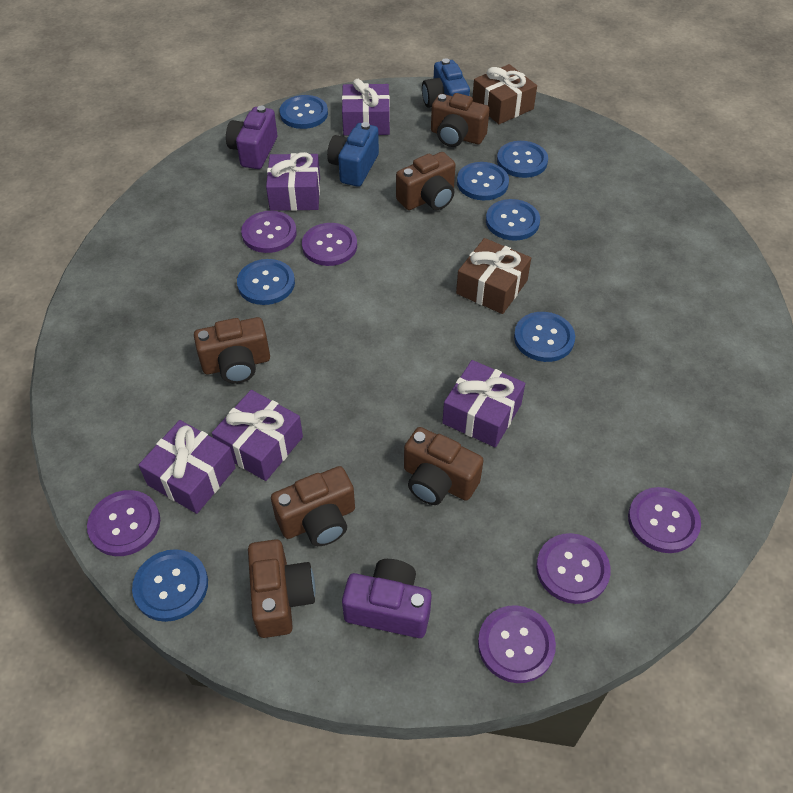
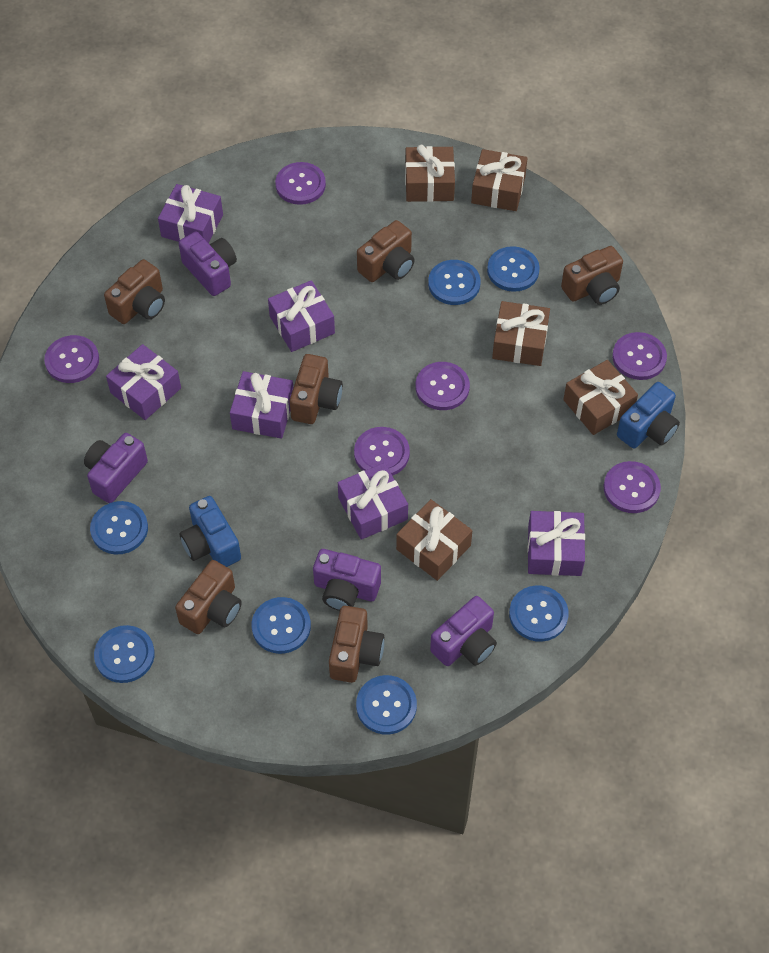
brown gift: [456,238,531,314] [473,64,537,124] = 2 -> [396,499,472,581] [405,145,455,202] [471,149,528,211] [492,301,550,366] [563,360,638,435] = 5
purple camera: [226,105,277,169] [342,559,432,638] = 2 -> [84,433,148,503] [179,232,237,296] [313,549,381,611] [430,596,497,666] = 4
purple gift: [139,420,236,514] [212,390,303,481] [266,152,320,211] [342,79,390,135] [442,360,525,447] = 5 -> [106,344,181,420] [158,184,223,244] [230,371,293,439] [268,280,335,352] [338,463,408,540] [528,511,585,576] = 6

